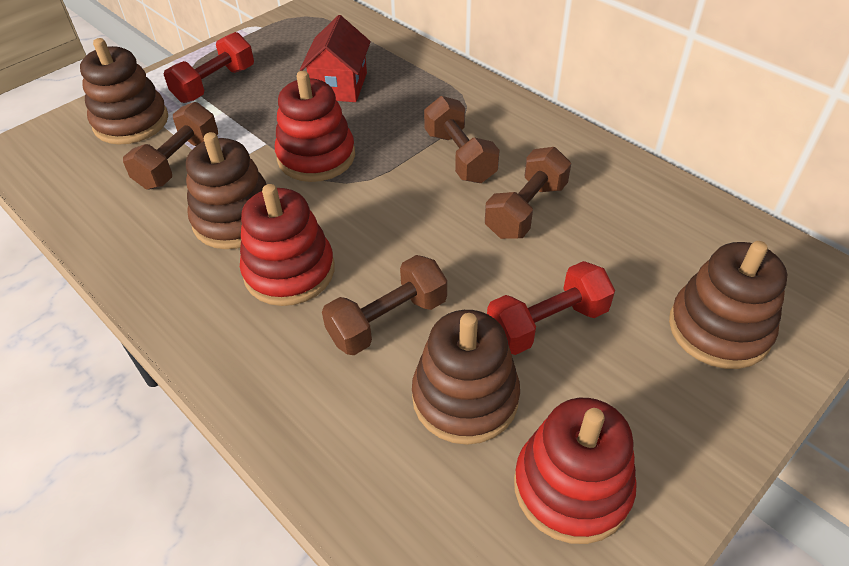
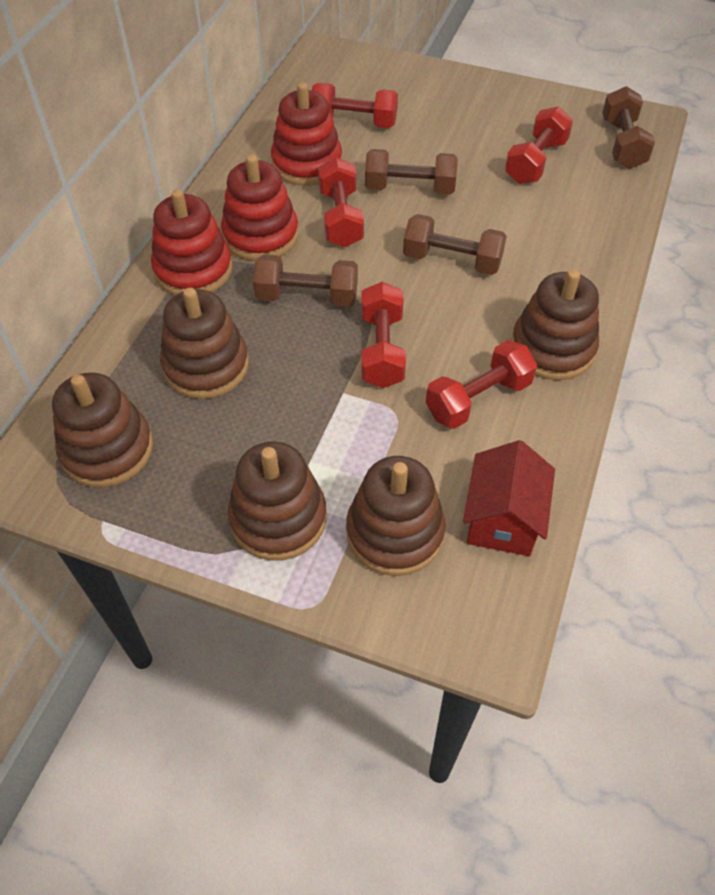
brown stacking toy: [80,38,168,145] [186,132,267,249] [412,310,520,445] [669,241,787,369] = 4 -> [52,372,153,487] [160,288,249,399] [228,441,326,561] [346,456,446,576] [511,269,599,380] = 5
red dumbbell: [164,32,254,103] [487,261,615,355] = 2 -> [312,83,398,128] [318,157,364,247] [361,282,406,388] [426,340,537,429] [505,106,573,184] = 5

